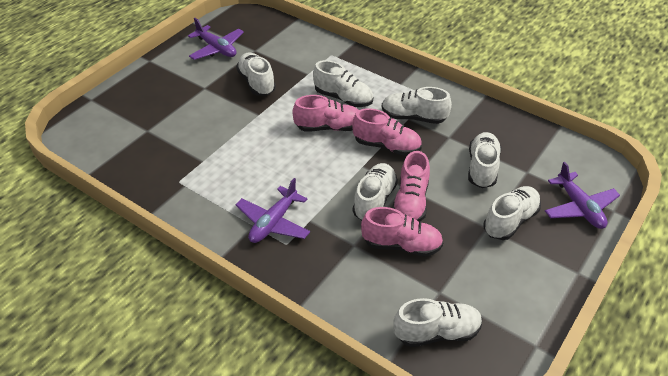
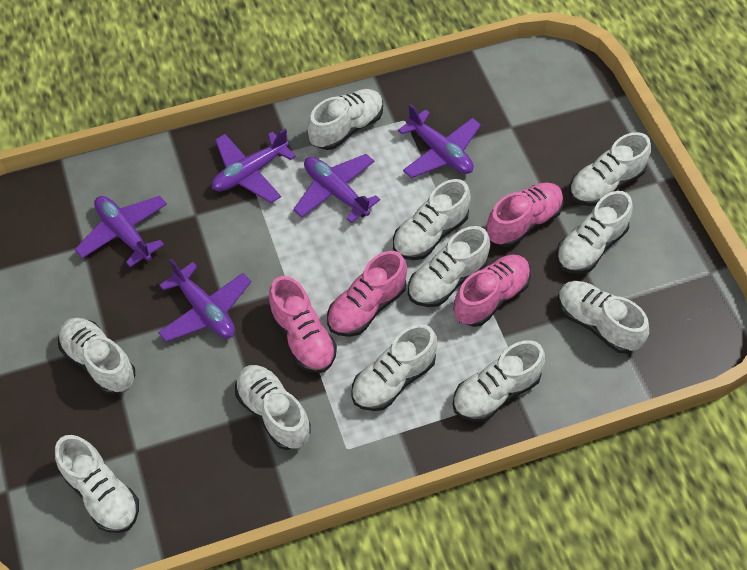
purple plane: [188,18,244,60] [235,178,310,243] [545,162,620,229] = 3 -> [75,196,167,267] [158,258,251,342] [212,129,296,203] [293,154,380,223] [398,104,481,178] = 5
white shoe: [236,52,276,96] [313,60,373,107] [353,163,398,220] [382,87,452,124] [393,298,482,347] [468,132,501,188] [483,186,541,240] = 7 -> [55,435,139,533] [58,318,135,395] [235,365,311,450] [308,89,383,150] [351,324,437,411] [393,179,471,260] [408,226,490,307] [452,340,545,422] [556,191,633,274] [558,281,649,353] [569,132,651,206] = 11

